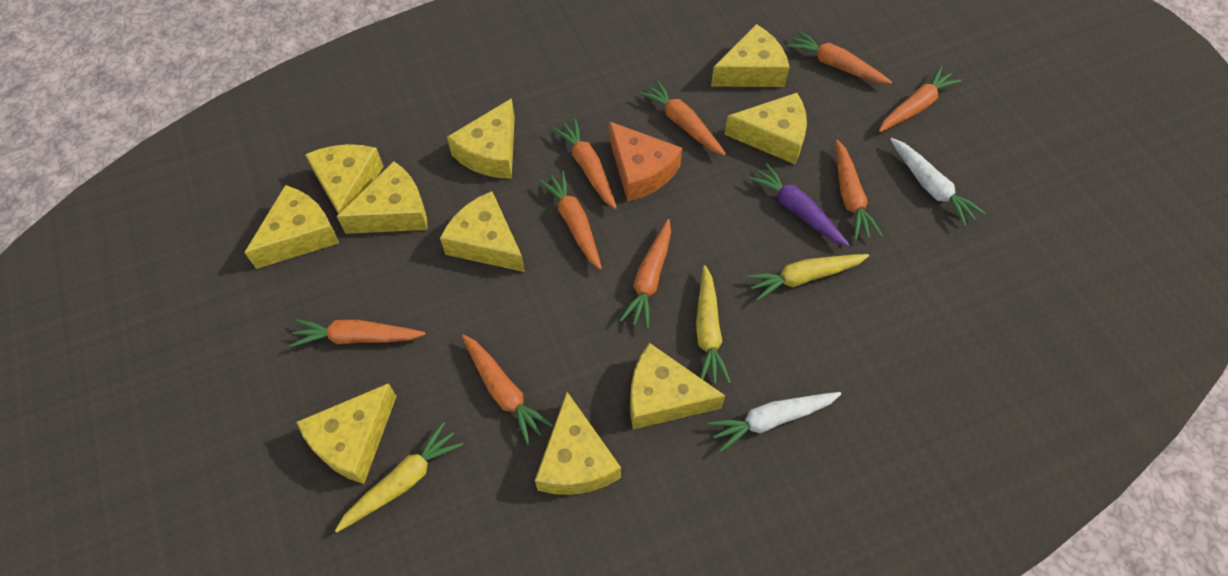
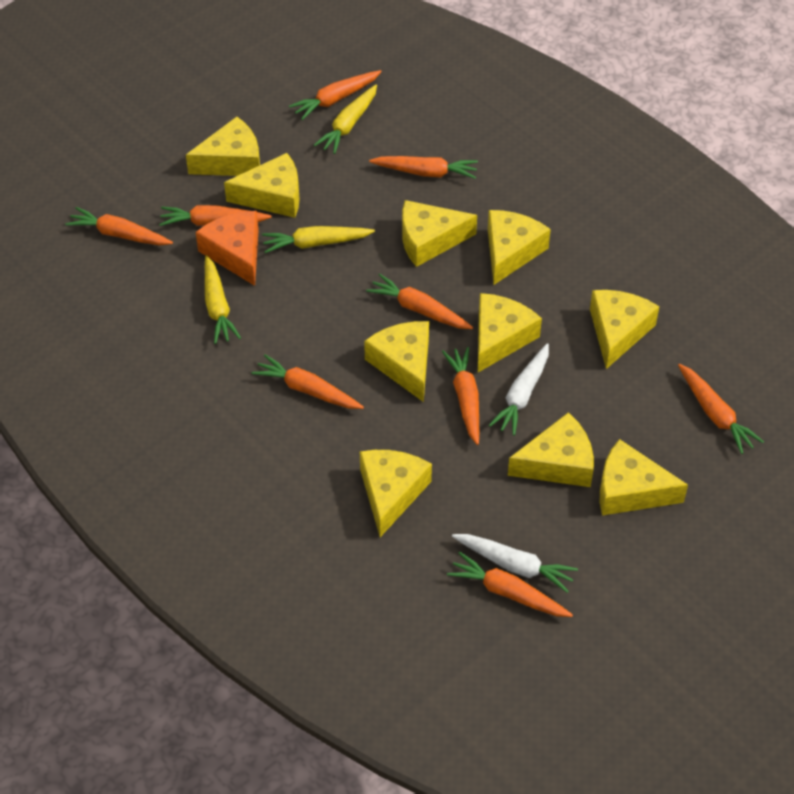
purple carrot: [748,163,849,246] = 1 -> none = 0

